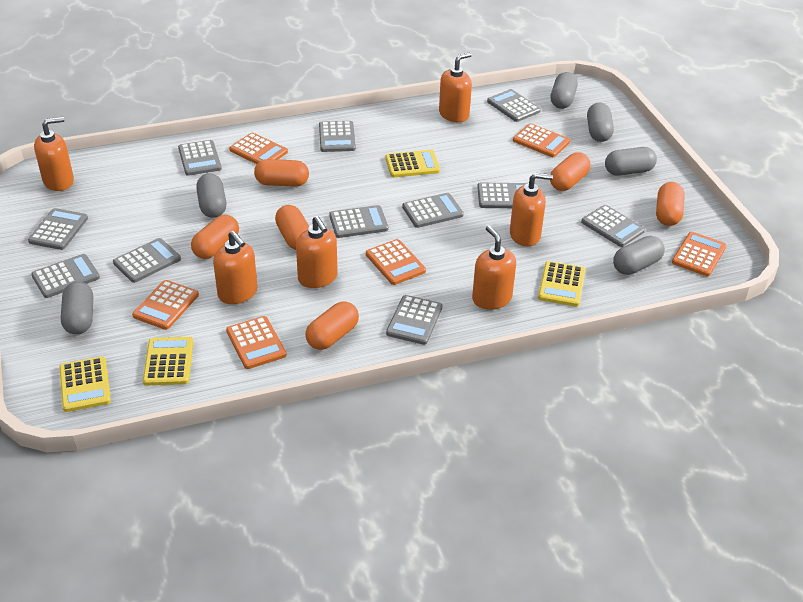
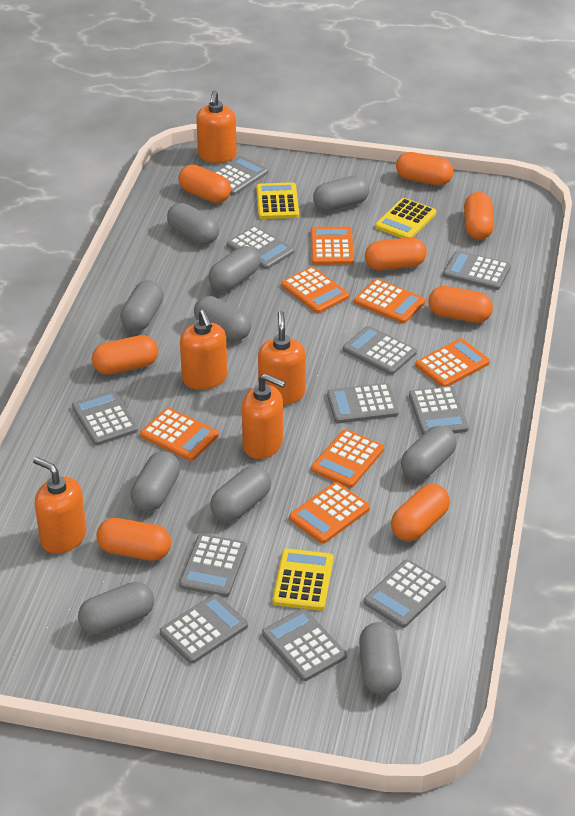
grey capsule: [61,282,93,334] [196,173,227,218] [551,72,578,109] [587,103,614,142] [605,147,657,176] [613,236,665,275] = 6 -> [78,582,154,635] [120,280,164,332] [131,451,180,512] [167,203,219,244] [194,296,251,341] [209,246,260,291] [210,466,271,522] [313,175,369,211] [359,622,402,695] [401,426,457,480] = 10
orange calculator: [132,280,199,330] [226,316,286,369] [229,133,288,164] [366,239,426,285] [513,123,570,157] [672,232,726,276] = 6 -> [140,408,219,461] [281,267,349,313] [289,482,370,544] [311,227,354,265] [311,430,384,488] [354,279,425,324] [415,338,490,387] = 7
orange capsule: [191,215,239,259] [254,159,309,187] [275,205,309,250] [306,301,359,350] [550,152,591,191] [656,182,685,226] = 6 -> [92,335,158,375] [96,518,171,561] [178,165,231,203] [365,237,427,271] [391,484,450,541] [396,152,453,186] [428,286,493,323] [464,192,494,240] = 8
orange soap dispenser: [34,117,74,191] [213,231,258,304] [296,216,338,288] [439,52,472,122] [472,225,516,310] [510,173,553,246] = 6 -> [33,457,86,554] [180,310,227,390] [196,90,237,163] [242,374,286,459] [258,311,306,405] = 5
yellow calculator: [59,357,111,412] [143,337,193,385] [385,150,440,177] [538,261,585,307] = 4 -> [256,182,299,219] [272,549,333,611] [375,198,436,238] = 3

